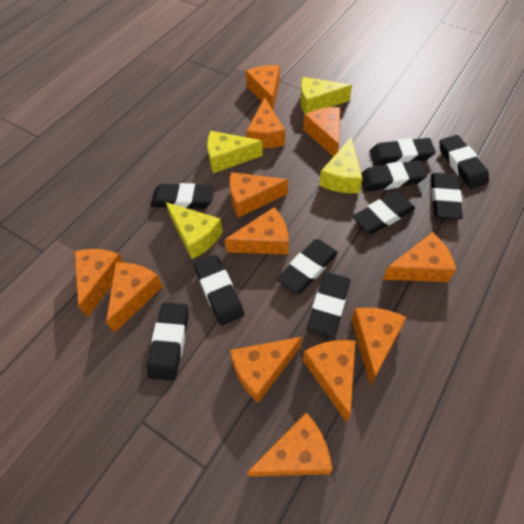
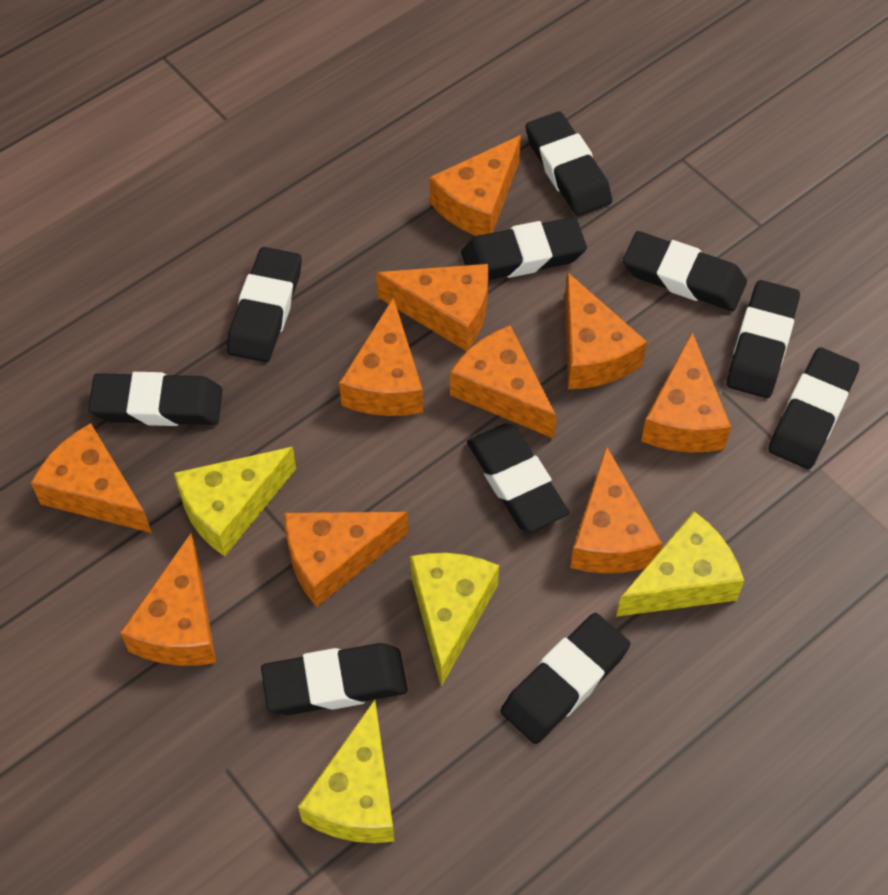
orange cheese: [74,249,123,317] [106,262,163,333] [224,208,289,255] [229,172,288,218] [230,337,302,403] [245,65,280,110] [246,98,285,148] [247,412,332,477] [303,107,340,157] [303,340,356,422] [351,308,407,386] [383,232,456,282] = 12 -> [31,423,152,533] [120,533,216,666] [285,512,409,607] [339,297,423,416] [376,264,488,351] [430,135,521,236] [450,326,557,439] [565,272,647,389] [570,446,662,573] [641,332,731,452] = 10

